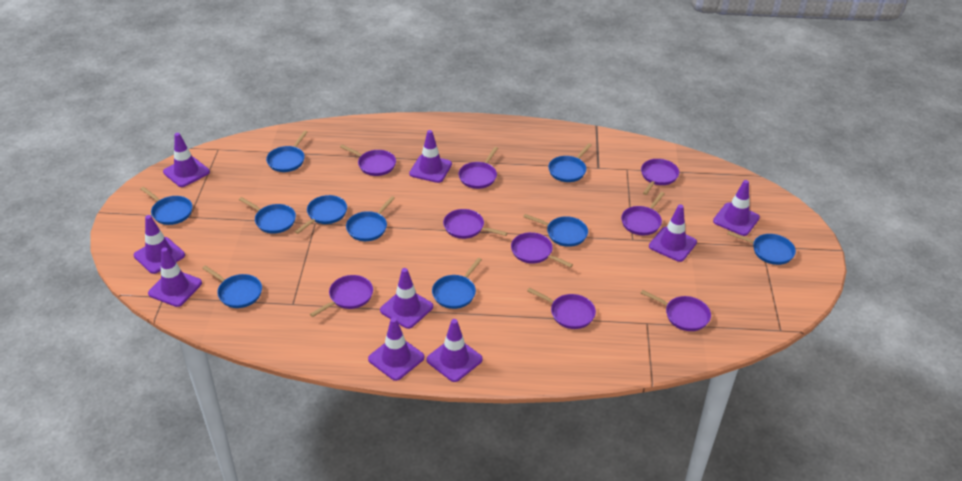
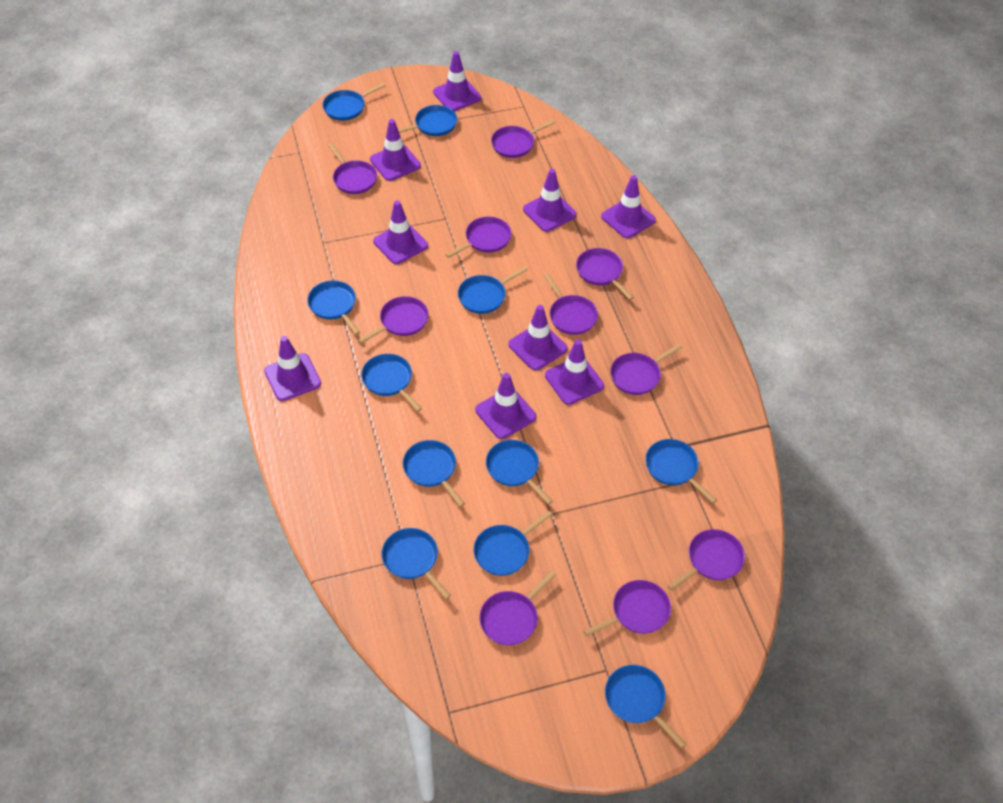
blue pan: [141,187,193,225] [202,265,262,308] [239,197,296,234] [266,131,307,172] [295,195,347,234] [346,196,395,241] [432,258,482,309] [523,214,588,247] [548,143,592,182] [727,231,796,265] = 10 -> [307,281,360,335] [322,83,386,121] [361,354,422,412] [382,528,451,600] [398,105,457,136] [403,440,465,507] [458,266,528,314] [473,510,553,576] [486,440,553,505] [605,665,686,748] [645,439,717,503] = 11
purple pan: [310,275,373,317] [340,145,396,176] [443,209,507,239] [459,147,498,189] [511,232,573,268] [527,288,596,329] [621,192,665,235] [641,159,679,195] [641,290,711,331] = 9 -> [328,143,377,194] [358,296,429,344] [445,217,512,258] [479,571,556,645] [491,120,555,158] [544,274,598,335] [576,248,634,300] [584,580,671,637] [610,344,682,395] [668,529,745,591] = 10

